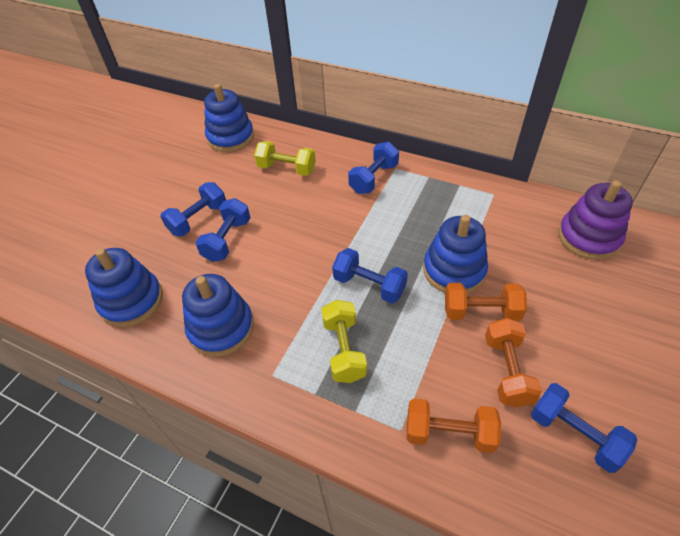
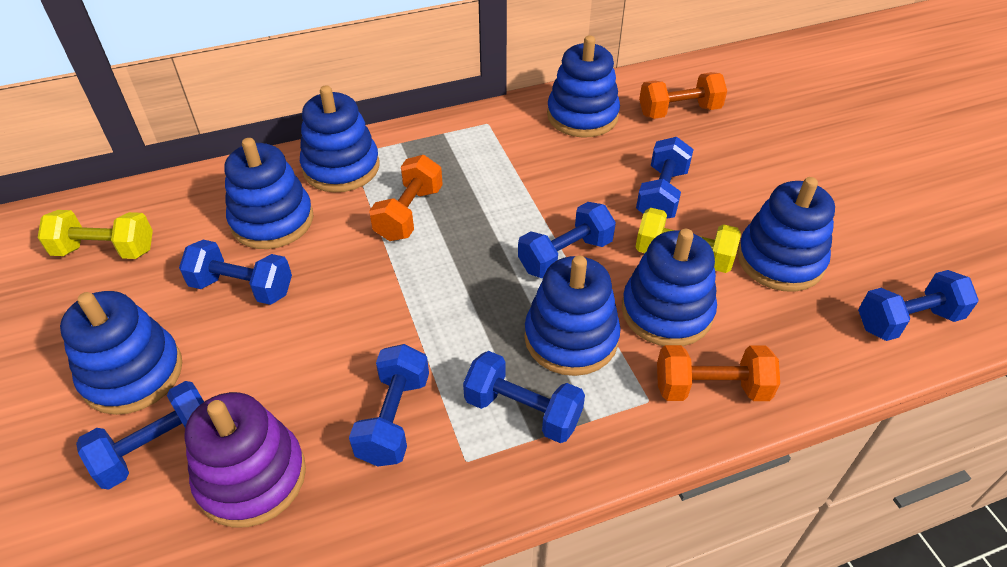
blue dumbbell: [160,182,226,236] [195,198,251,262] [332,248,408,303] [348,142,399,194] [531,383,637,473] = 5 -> [76,381,204,490] [179,240,292,305] [349,344,429,467] [463,351,585,443] [518,202,616,278] [636,137,694,219] [858,270,979,341] = 7
blue stacking toy: [85,248,163,327] [182,274,254,357] [204,84,254,152] [423,215,488,294] = 4 -> [60,291,182,415] [224,138,313,249] [300,85,380,192] [524,255,621,376] [547,35,620,138] [622,229,717,346] [737,177,835,292] = 7

